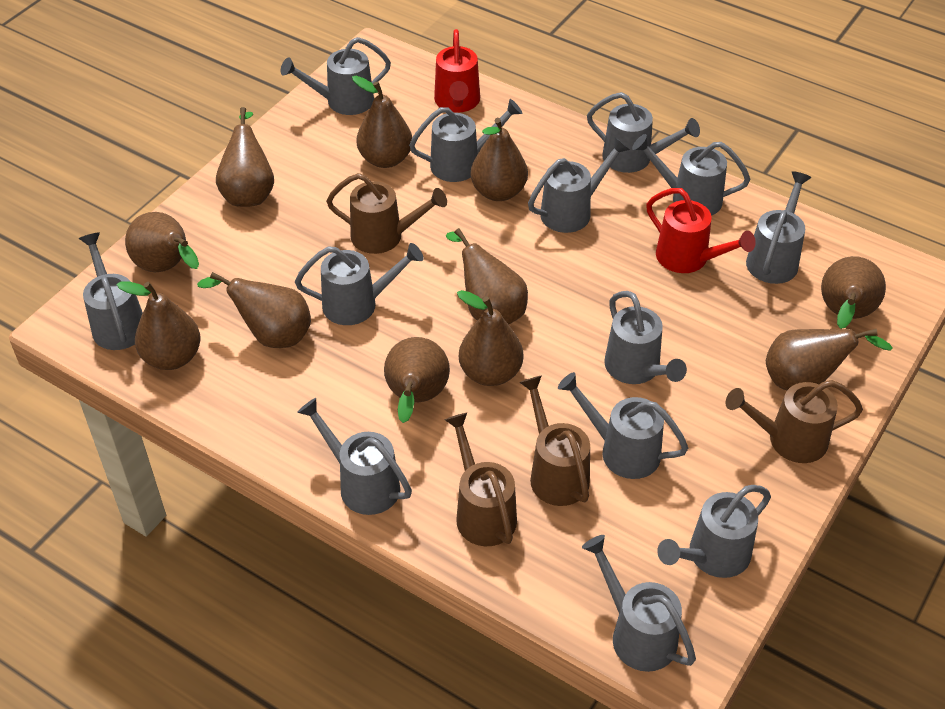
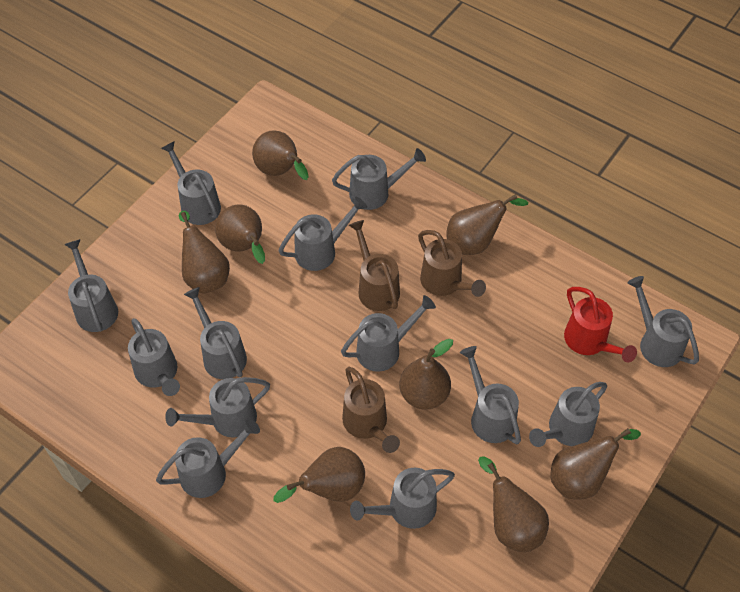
brown pear: [116,281,201,370] [125,212,199,272] [197,272,311,348] [216,107,274,207] [352,76,412,168] [384,337,450,423] [446,228,528,324] [457,290,523,386] [471,118,528,201] [766,329,893,390] [821,256,886,329] = 11 -> [179,211,230,293] [215,205,265,264] [252,130,309,180] [273,447,365,503] [399,339,453,410] [446,194,528,255] [478,456,549,552] [550,428,641,500] = 8
brown watering can: [326,173,447,254] [445,413,517,546] [519,375,590,506] [725,380,863,463] = 4 -> [342,367,400,453] [349,220,400,311] [418,230,486,297] = 3
red watering can: [434,29,480,113] [646,188,756,273] = 2 -> [564,287,637,363] = 1

